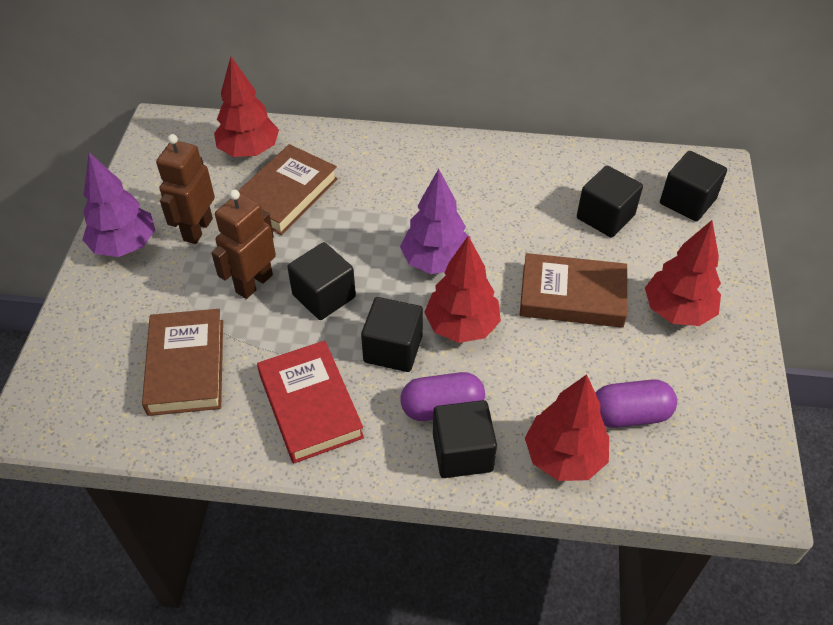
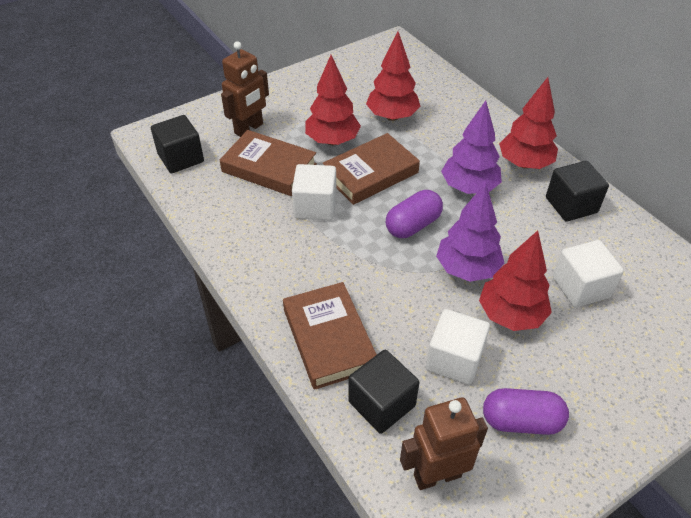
black cube: [287,242,356,320] [361,297,423,372] [433,400,497,478] [577,166,643,238] [660,151,727,221] = 5 -> [151,115,204,173] [348,350,420,434] [546,161,609,222] = 3
red book: [257,341,364,464] = 1 -> none = 0
white cube: none = 0 -> [292,164,337,220] [426,309,490,385] [553,240,624,308] = 3

